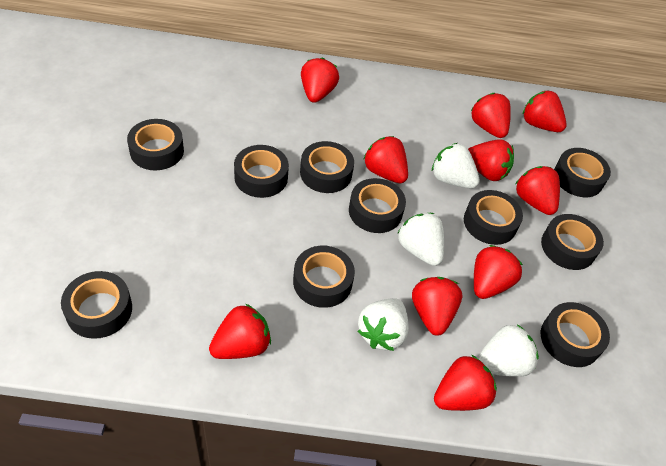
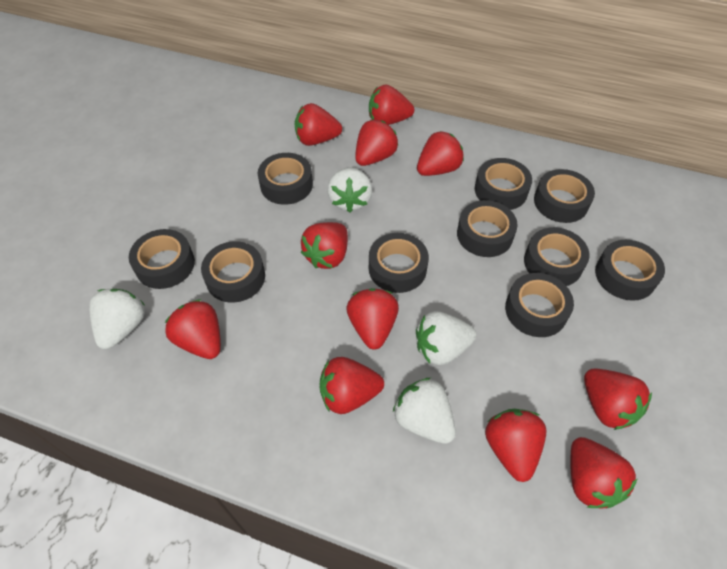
red strawberry: [209,304,271,359] [301,58,339,103] [363,136,408,183] [412,277,462,336] [434,355,497,411] [468,139,514,181] [471,93,511,138] [474,245,523,299] [516,166,560,215] [523,90,566,132] = 10 -> [165,299,221,359] [295,103,342,146] [301,222,348,269] [320,357,384,414] [347,288,399,349] [355,120,398,166] [369,85,414,125] [417,131,464,176] [485,409,546,482] [570,437,637,508] [584,368,652,430] = 11

